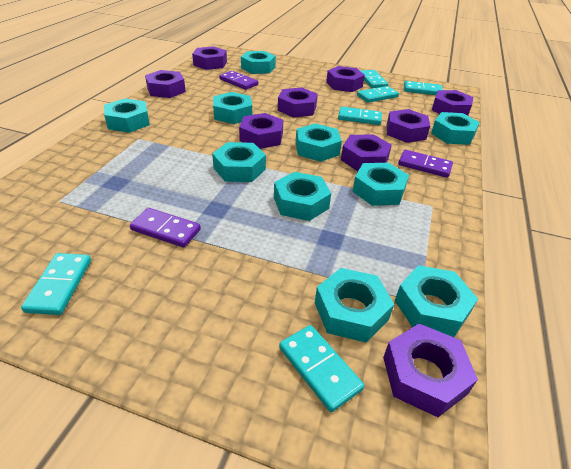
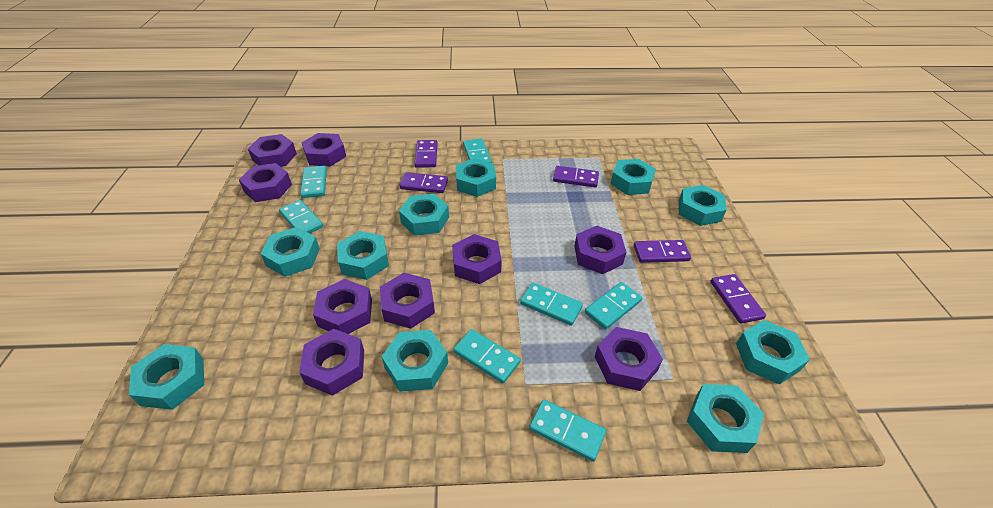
purple domino: [130,208,201,248] [219,71,258,90] [398,150,453,178] = 3 -> [399,172,448,193] [414,140,438,168] [553,166,599,188] [634,240,691,263] [710,274,766,323] = 5
turquoise domino: [21,253,91,315] [279,325,364,412] [338,107,382,125] [357,86,399,103] [360,70,388,88] [404,81,443,95] = 6 -> [279,200,323,233] [300,166,327,198] [453,329,521,383] [463,139,492,163] [520,283,583,326] [529,400,606,462] [585,282,642,330] = 7

